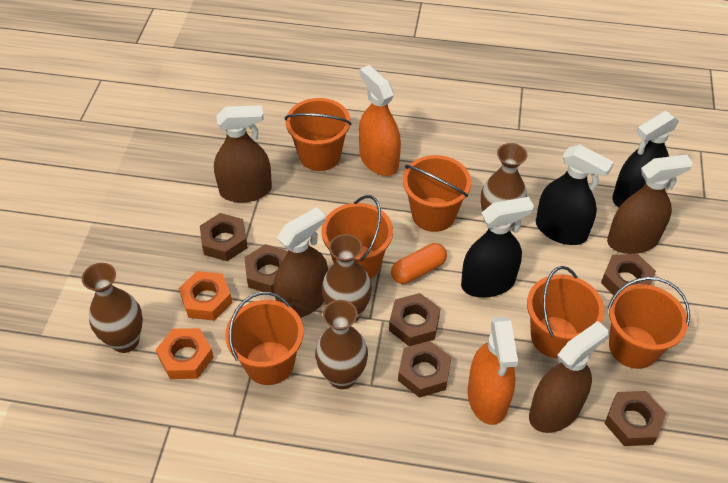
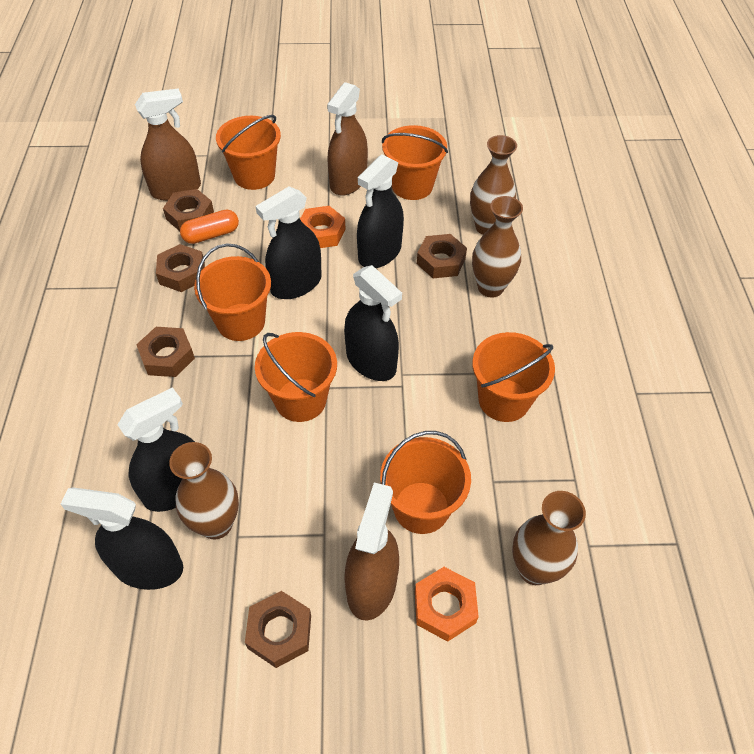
black spray bottle: [461,197,534,298] [536,144,614,245] [612,111,679,207] = 3 -> [61,488,183,590] [117,387,195,512] [256,186,322,299] [344,265,402,381] [357,154,404,268] = 5
brown nut: [200,213,248,261] [244,244,288,293] [389,293,440,346] [398,341,451,398] [601,254,656,296] [604,391,666,446] = 6 -> [136,327,195,377] [156,244,205,292] [163,189,214,231] [245,591,311,668] [417,234,467,278] = 5
brown spray bottle: [214,105,272,203] [274,207,328,318] [529,321,609,433] [607,155,693,254] = 4 -> [135,88,201,201] [327,82,368,195] [344,482,399,621] = 3
orange spray bottle: [359,65,401,176] [467,317,518,425] = 2 -> none = 0

